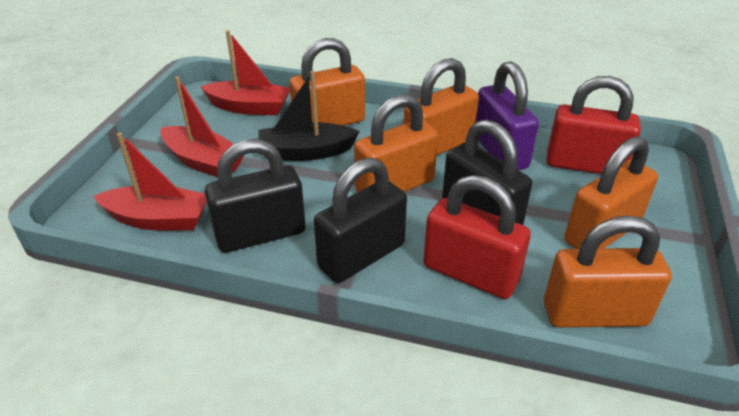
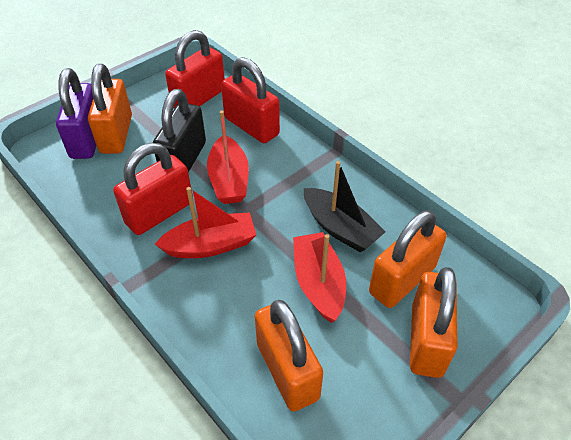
black padlock: [205,139,306,253] [314,157,407,283] [442,120,532,225] = 3 -> [153,89,206,173] = 1
orange padlock: [289,38,365,126] [354,94,438,192] [404,58,479,155] [544,215,672,328] [564,136,658,249] = 5 -> [88,64,132,154] [255,300,323,412] [369,210,447,308] [410,267,457,378] = 4
red padlock: [423,175,531,299] [546,76,641,174] = 2 -> [113,143,193,235] [165,30,225,108] [221,57,280,143] = 3

